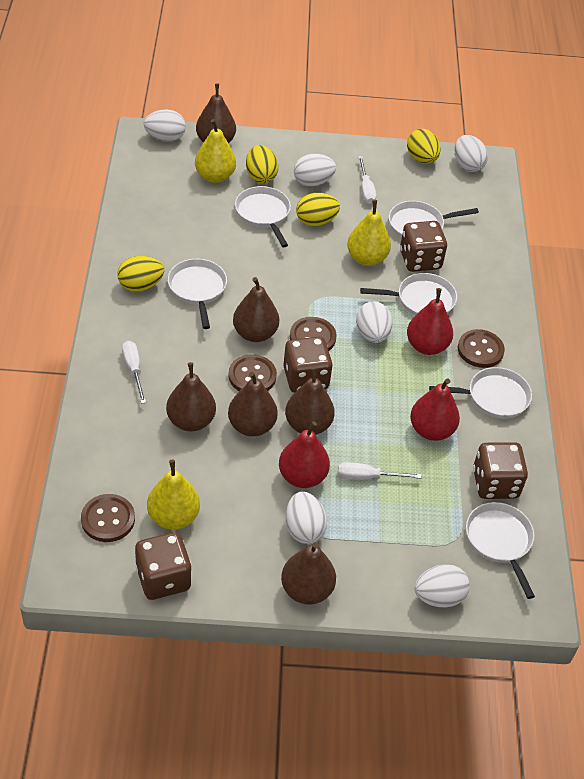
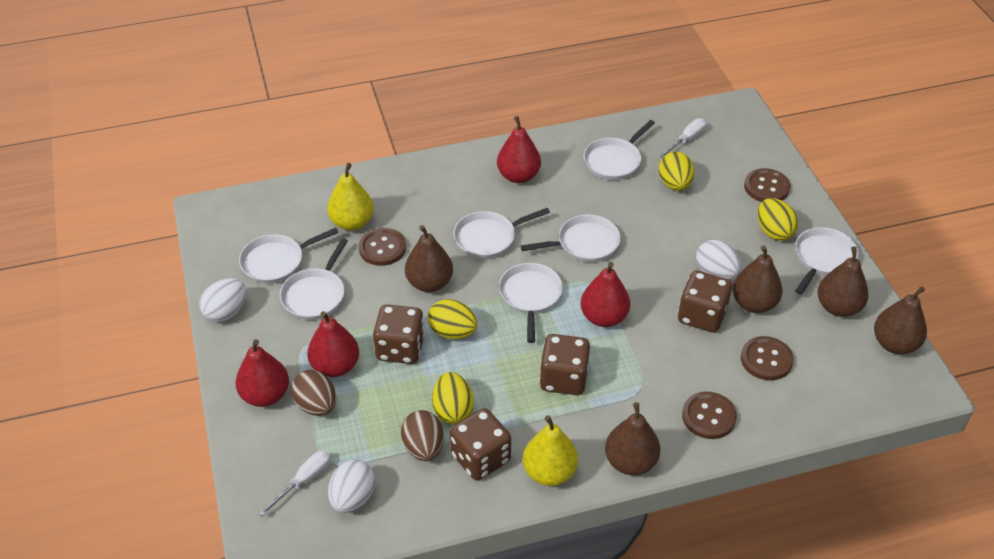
brown egg: none = 0 -> [291,370,336,416] [401,410,444,461] = 2
brown pear: [166,362,216,431] [196,84,236,143] [228,372,278,437] [233,277,279,342] [281,542,336,604] [285,367,335,435] = 6 -> [405,225,453,292] [605,402,661,475] [732,245,783,313] [818,246,869,317] [874,286,927,354] = 5
red pear: [279,421,330,488] [407,288,453,355] [410,379,460,441] = 3 -> [236,339,289,407] [307,311,359,377] [497,116,541,183] [581,262,630,327] = 4
white egg: [144,109,186,142] [285,492,327,544] [294,154,336,186] [356,301,392,343] [415,564,470,607] [455,135,488,172] = 6 -> [199,278,246,322] [328,460,375,513] [696,240,741,280] = 3
white pan: [168,259,227,329] [235,186,291,247] [360,273,457,315] [389,201,479,238] [429,367,532,419] [466,502,535,599] = 6 -> [239,228,339,283] [280,238,348,320] [453,208,550,259] [499,263,563,343] [521,215,621,262] [583,120,655,180] [795,227,859,294] = 7
white screwdriver: [122,341,146,404] [338,462,421,480] [358,156,376,204] = 3 -> [258,450,331,516] [660,118,706,158] = 2
yellow pear: [147,459,200,530] [195,119,236,183] [347,200,391,266] = 3 -> [327,163,374,231] [523,415,578,486] = 2

